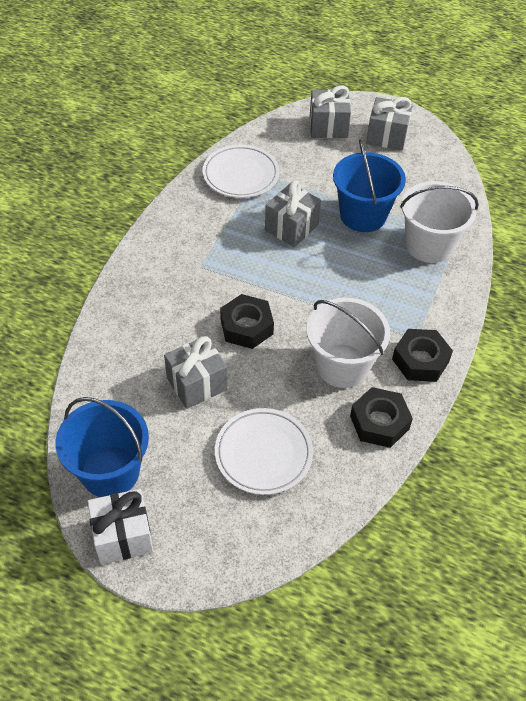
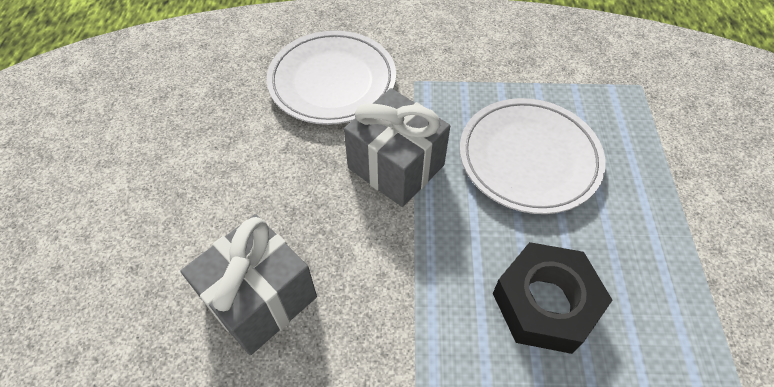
black nut: [220,294,274,349] [350,387,413,448] [392,329,453,382] = 3 -> [493,242,613,354] = 1
blue bucket: [55,397,149,497] [333,139,406,232] = 2 -> none = 0
grey gift: [164,336,228,409] [265,181,321,247] [310,86,351,138] [366,97,413,150] = 4 -> [181,214,317,355] [344,88,450,207] = 2
white bucket: [306,298,390,388] [400,181,479,263] = 2 -> none = 0
white gift: [87,489,153,564] = 1 -> none = 0

